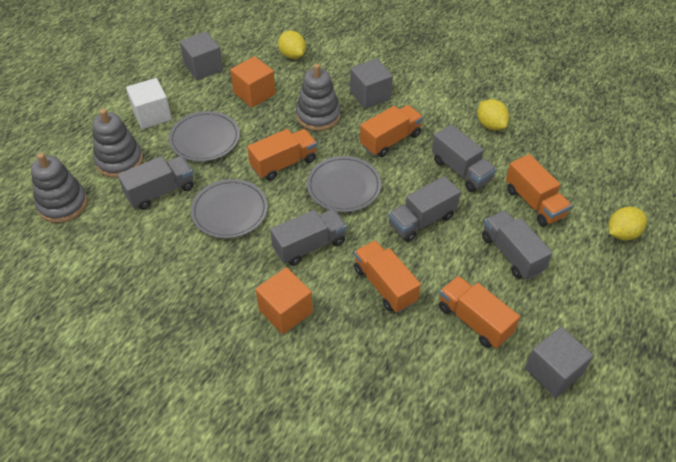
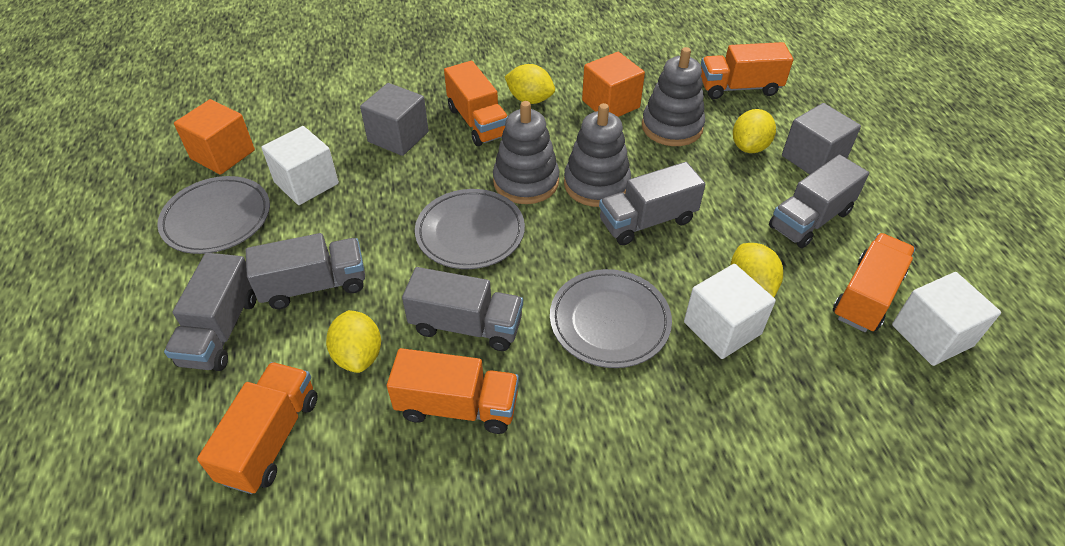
grey cube: [180,31,223,80] [350,58,393,109] [525,327,593,398] = 3 -> [360,83,429,156] [782,103,861,174] = 2
white cube: [126,78,172,129] = 1 -> [261,126,339,205] [684,264,776,359] [892,272,1001,366] = 3
yellow lemon: [278,31,306,59] [478,99,509,130] [608,207,647,240] = 3 -> [326,310,381,373] [505,64,555,104] [731,243,783,297] [733,109,776,153] = 4

